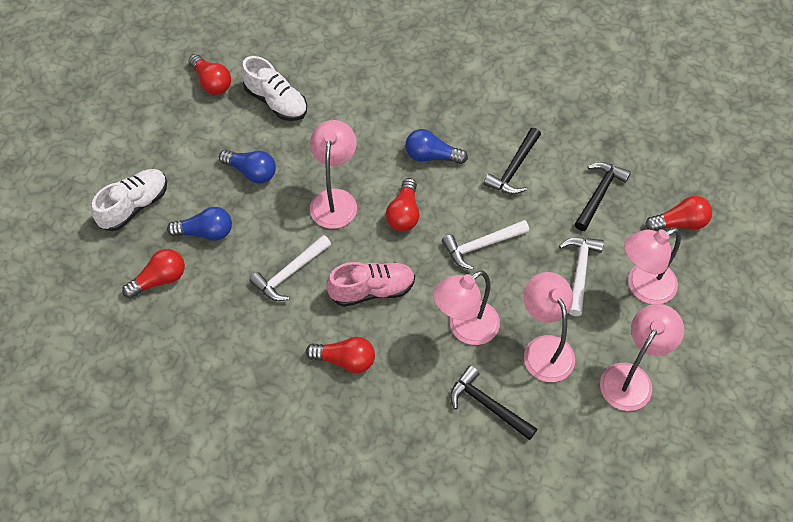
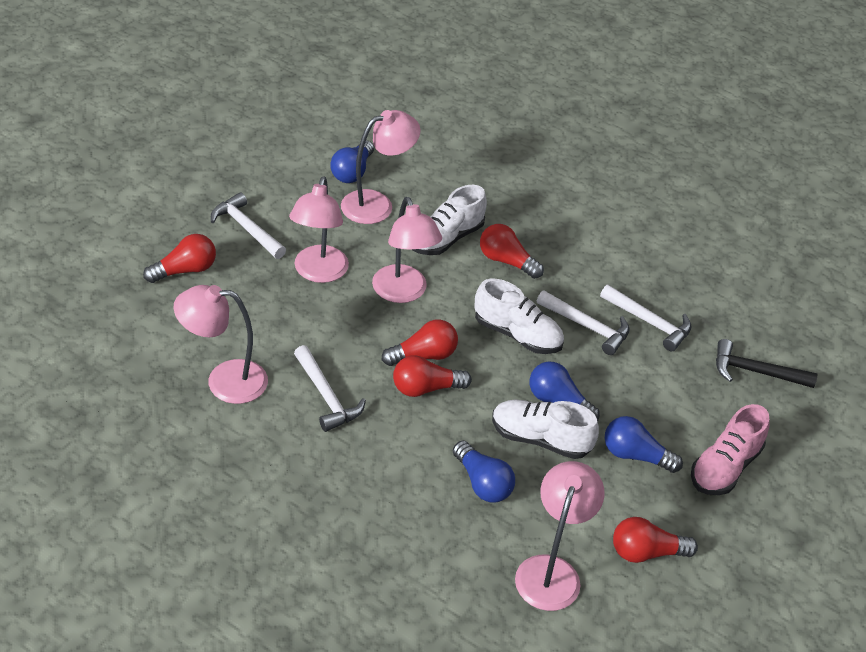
black hammer: [450,366,537,440] [484,128,541,195] [575,162,631,231] = 3 -> [716,339,817,388] = 1
blue light bulb: [167,207,232,241] [219,150,276,184] [405,129,468,164] = 3 -> [330,140,374,183] [453,441,515,503] [530,361,600,421] [605,416,683,473] = 4
white hammer: [250,235,331,301] [442,220,529,270] [559,238,604,316] = 3 -> [211,192,286,259] [294,345,366,432] [537,290,629,355] [600,285,692,351] = 4
white shoe: [92,169,167,231] [241,56,307,121] = 2 -> [412,185,487,255] [474,279,564,354] [492,399,599,459] = 3

